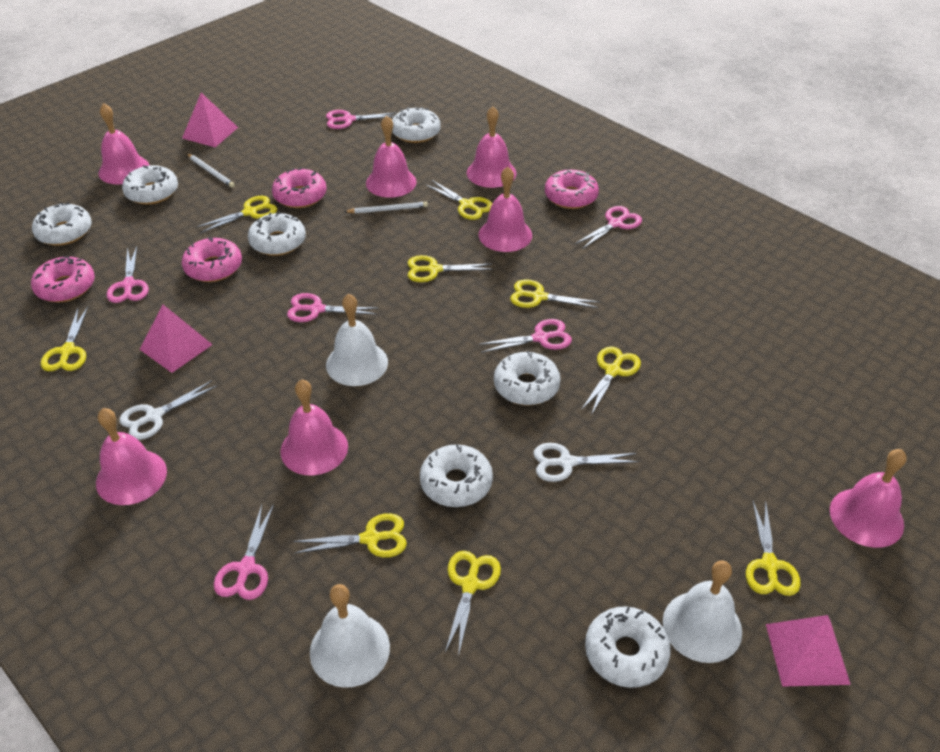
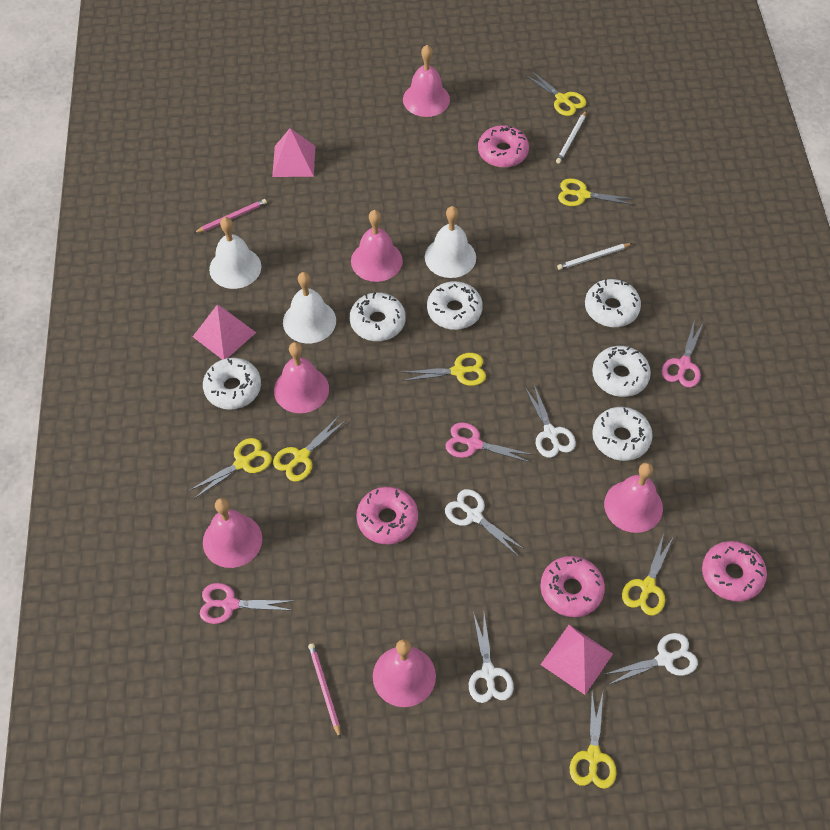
pink bell: [96,408,167,505] [98,103,149,184] [280,379,348,475] [366,115,416,198] [467,106,516,188] [478,167,532,252] [830,449,907,548] = 7 -> [203,498,262,568] [274,342,329,413] [351,210,403,282] [373,639,436,707] [403,45,450,117] [604,462,663,533] = 6
pink pencil: none = 0 -> [194,199,267,233] [308,643,341,738] = 2
pink scissors: [107,246,149,303] [214,504,274,600] [287,293,378,322] [326,110,397,129] [479,319,572,353] [575,206,642,249] = 6 -> [199,583,294,624] [446,422,533,463] [662,319,703,387] = 3
white donut: [32,202,92,246] [122,165,178,205] [248,212,306,256] [392,107,441,143] [420,444,493,507] [494,351,561,406] [585,606,671,688] = 7 -> [203,358,261,410] [350,292,406,341] [427,281,483,330] [585,279,641,327] [592,346,651,397] [592,407,653,461] = 6
white scissors: [119,380,217,440] [533,443,639,482] = 2 -> [445,489,525,557] [469,612,514,703] [525,385,576,458] [603,633,698,685] = 4
yellow scissors: [41,307,88,371] [197,196,277,233] [293,513,407,557] [407,255,493,282] [425,180,492,220] [445,551,501,657] [510,279,600,308] [581,346,641,415] [746,500,801,596] = 9 -> [189,438,272,499] [273,416,346,482] [401,353,486,386] [525,70,586,116] [558,178,635,206] [570,693,617,789] [622,533,674,615] = 7

